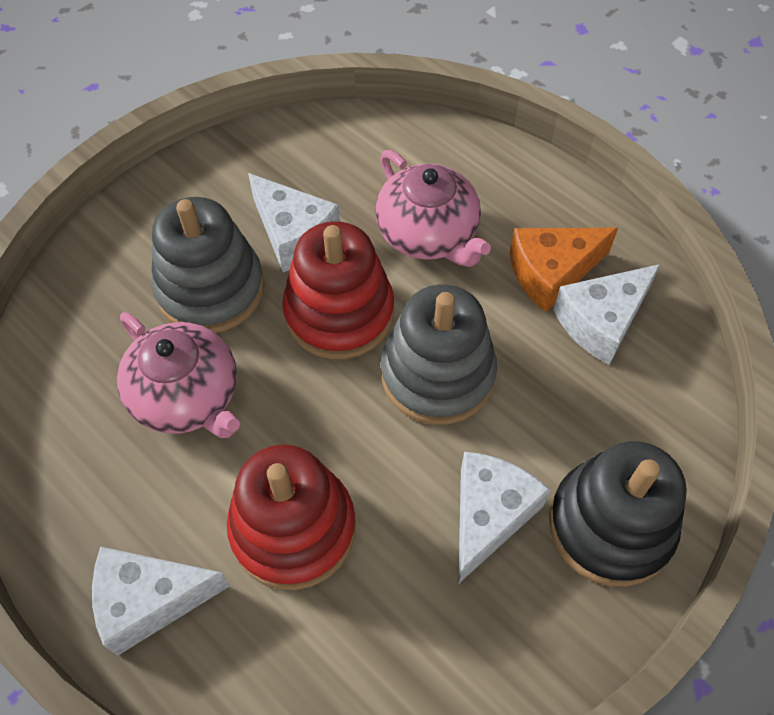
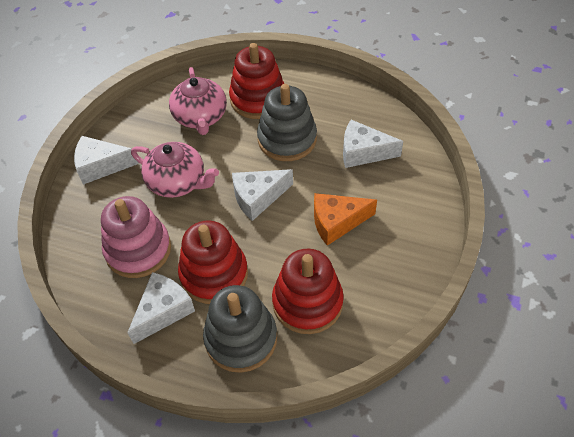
black stacking toy: [549,441,687,587] = 1 -> none = 0
pink stacking toy: none = 0 -> [101,196,171,278] = 1
red stacking toy: [227,444,356,590] [282,221,394,359] = 2 -> [178,220,248,304] [229,43,284,119] [272,248,344,334] = 3

